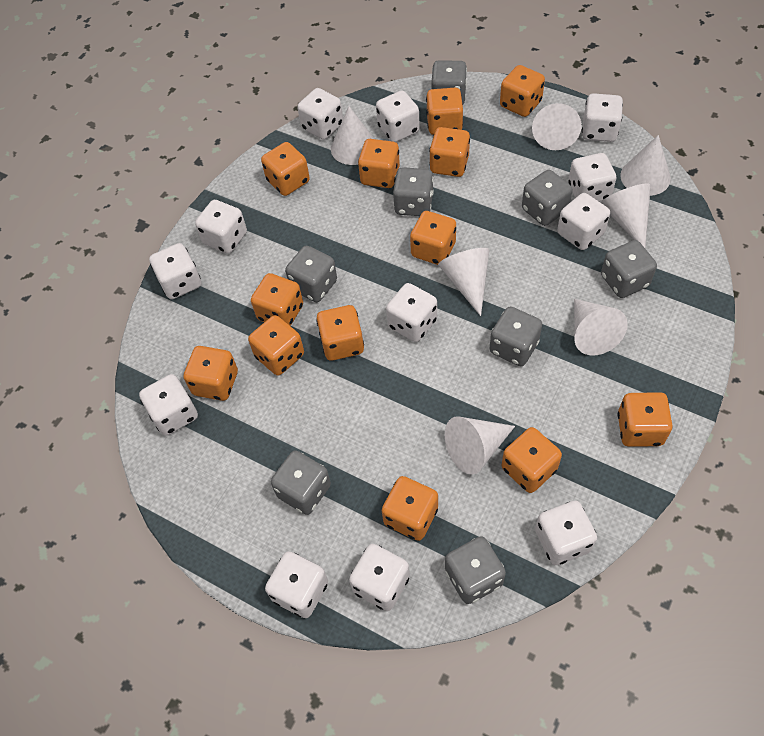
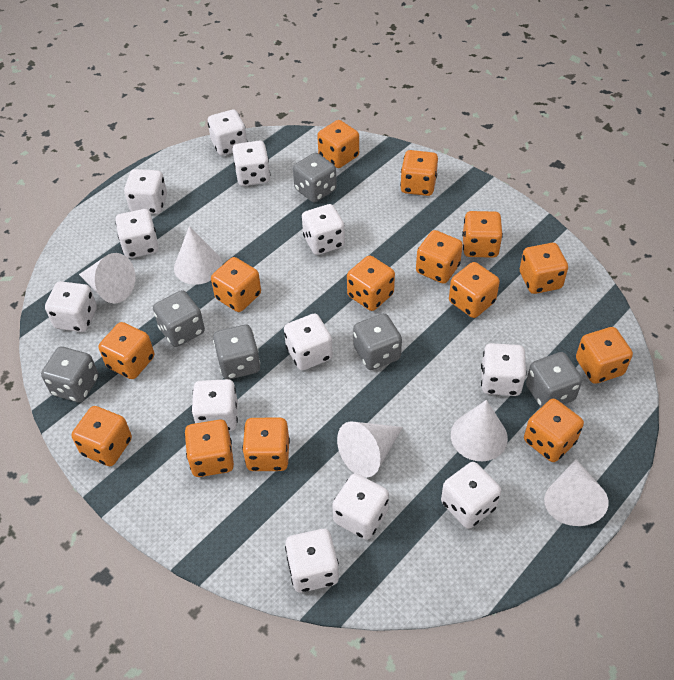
grey dice: [271,450,331,515] [285,246,337,302] [393,167,434,216] [432,60,467,105] [445,536,506,604] [489,307,542,366] [522,170,573,226] [601,240,657,298] = 8 -> [41,347,99,403] [153,290,205,347] [213,325,260,380] [293,152,337,202] [353,313,402,370] [526,352,582,407] = 6
orange dice: [183,346,238,401] [248,315,304,375] [251,273,303,326] [261,142,310,196] [316,305,364,361] [358,139,400,188] [382,476,438,541] [410,211,456,265] [426,88,463,135] [429,127,470,177] [500,65,545,117] [502,427,562,493] [618,392,673,447] = 13 -> [72,406,132,466] [99,322,154,379] [184,419,234,477] [211,257,261,312] [242,418,290,471] [317,120,359,168] [347,255,395,311] [400,150,438,196] [416,230,463,284] [449,262,500,318] [462,211,503,258] [520,243,568,294] [524,399,584,462] [576,327,633,384] = 14
white cone: [331,106,374,165] [438,248,489,316] [445,417,515,475] [532,103,582,150] [574,299,628,356] [600,184,651,248] [620,135,671,196] = 7 -> [79,253,135,303] [174,226,222,285] [337,421,403,478] [451,400,508,461] [544,459,608,526] = 5

